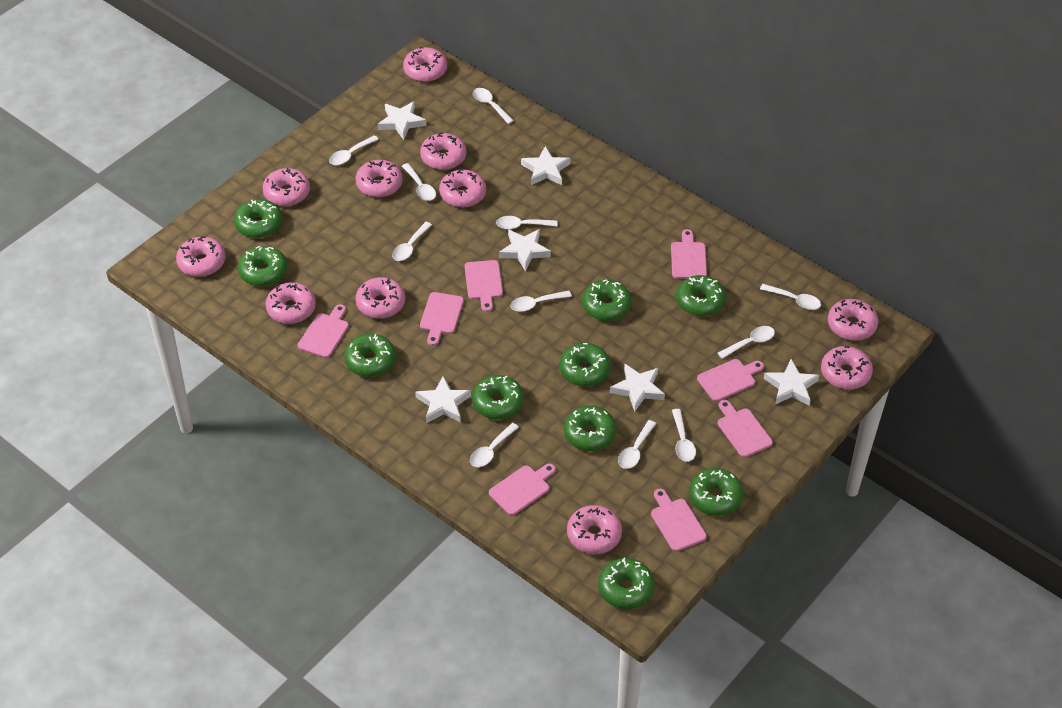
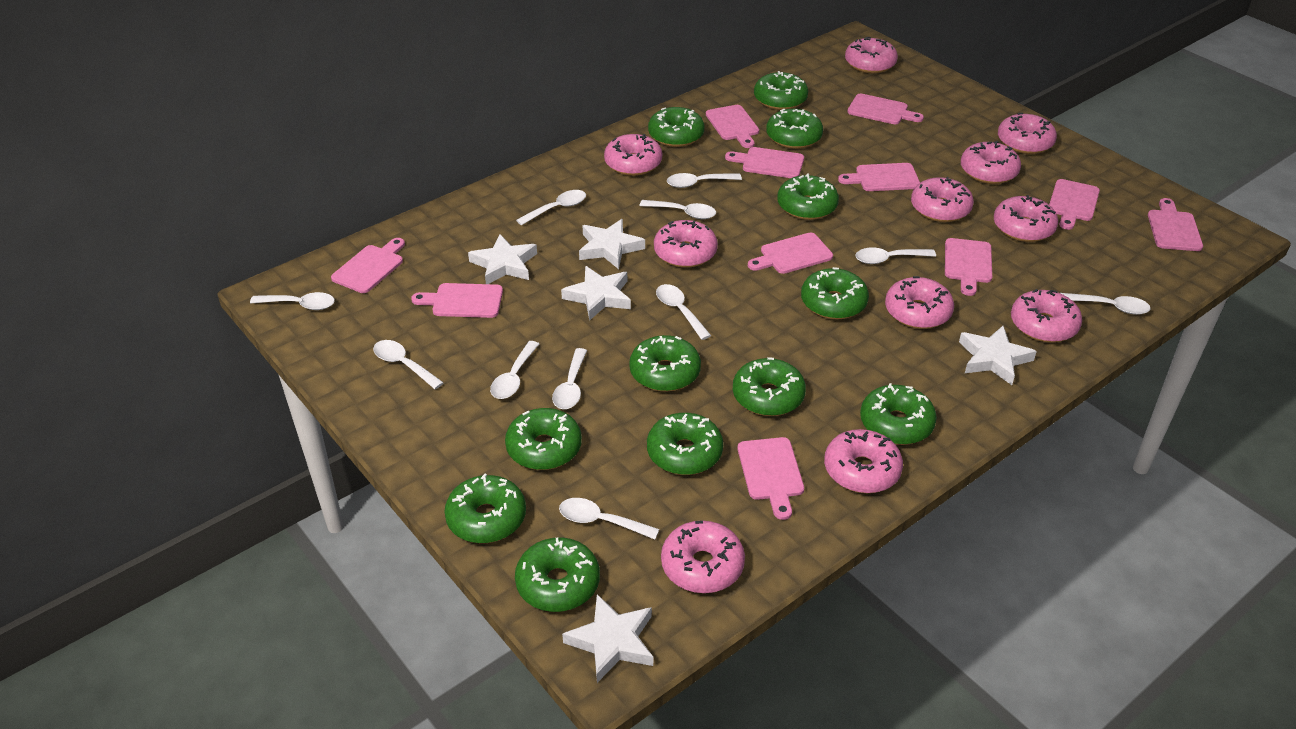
green donut: [234,199,282,238] [238,246,287,286] [344,334,396,377] [472,375,524,419] [560,343,611,386] [564,406,616,451] [582,279,632,321] [598,558,655,609] [676,275,726,316] [689,468,743,516] = 10 -> [444,474,526,543] [505,408,582,470] [515,537,600,612] [629,335,701,392] [647,413,723,475] [648,107,704,147] [733,357,806,416] [754,71,808,110] [766,109,823,149] [777,174,839,220] [801,267,869,319] [860,383,937,445] = 12
pink cutting board: [298,304,349,358] [420,292,464,346] [465,260,503,312] [489,463,556,516] [651,489,707,552] [671,229,707,279] [697,359,764,401] [718,400,773,457] = 8 -> [331,238,405,293] [411,283,503,318] [706,105,759,148] [725,147,804,178] [737,437,804,520] [748,233,833,274] [838,163,920,191] [848,94,924,124] [945,238,992,296] [1049,179,1100,230] [1148,198,1203,251] = 11
white star: [378,101,426,140] [415,376,471,423] [499,229,551,271] [521,146,570,185] [610,364,665,412] [764,359,819,406] = 6 -> [468,234,537,284] [561,266,631,321] [562,594,653,683] [579,219,645,269] [959,326,1037,385] = 5

